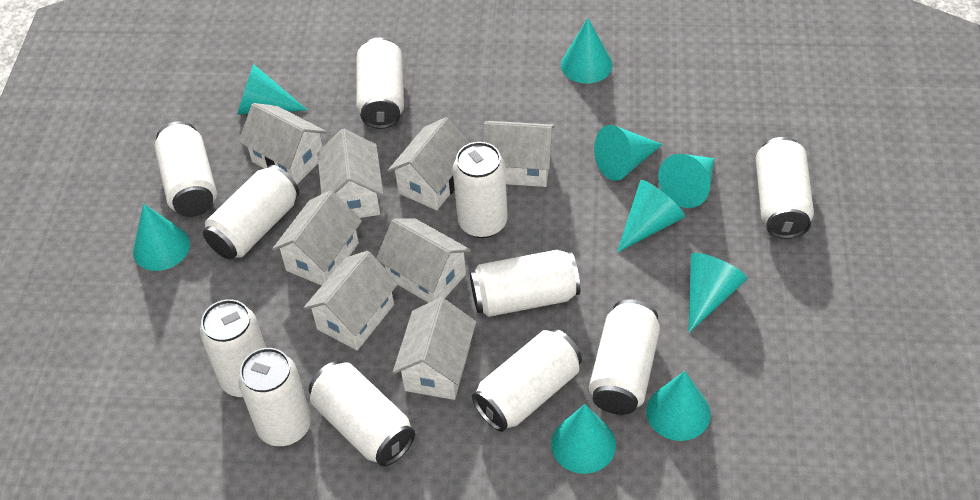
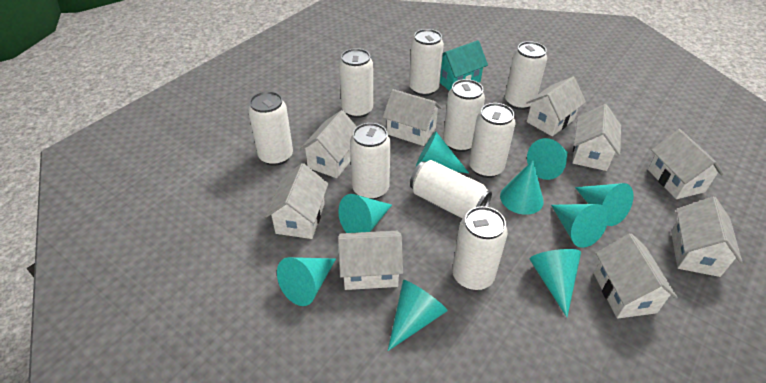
turquoise house: none = 0 -> [440,40,488,91] = 1
white can: [154,121,217,217] [200,299,266,397] [203,165,299,260] [238,348,311,446] [309,361,415,467] [357,38,404,129] [453,142,508,238] [470,250,580,317] [472,329,582,432] [589,299,660,415] [756,137,814,239] = 11 -> [248,91,293,166] [339,48,373,118] [350,123,391,200] [409,29,444,96] [410,160,492,219] [443,79,485,152] [452,206,508,290] [469,103,516,178] [505,41,547,110] = 9
white house: [239,103,327,184] [272,190,362,286] [303,251,398,350] [317,129,383,218] [376,219,471,303] [387,117,469,210] [393,297,476,400] [482,121,555,187] = 8 -> [265,163,328,239] [300,110,357,178] [338,231,403,290] [383,89,442,146] [526,77,586,136] [572,104,621,171] [594,233,678,319] [648,129,724,199] [671,196,742,277] = 9

